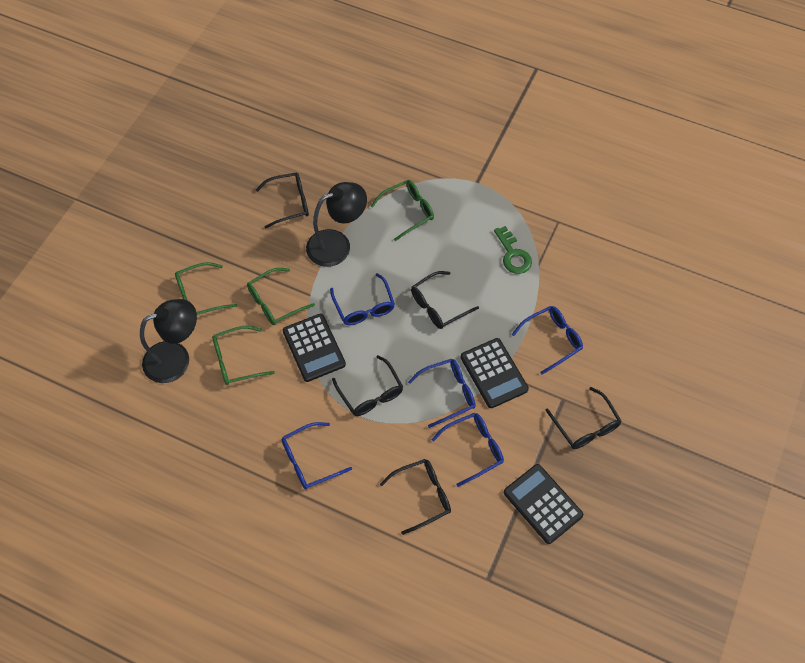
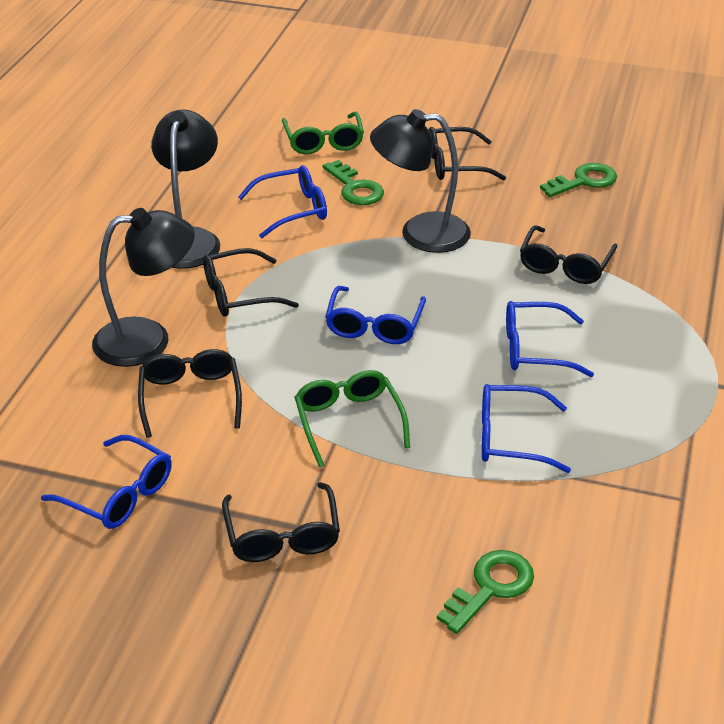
black calculator: [283,314,346,382] [461,338,529,408] [504,464,583,544] = 3 -> none = 0
black lamp: [140,299,197,383] [306,182,367,267] = 2 -> [92,208,195,367] [151,110,220,269] [370,109,471,253] = 3
green glasses: [175,262,237,315] [212,326,275,385] [247,268,315,325] [371,180,434,241] = 4 -> [282,112,364,154] [294,370,410,467] = 2
green key: [494,226,532,274] = 1 -> [323,160,384,205] [437,550,534,634] [540,163,617,197] = 3

